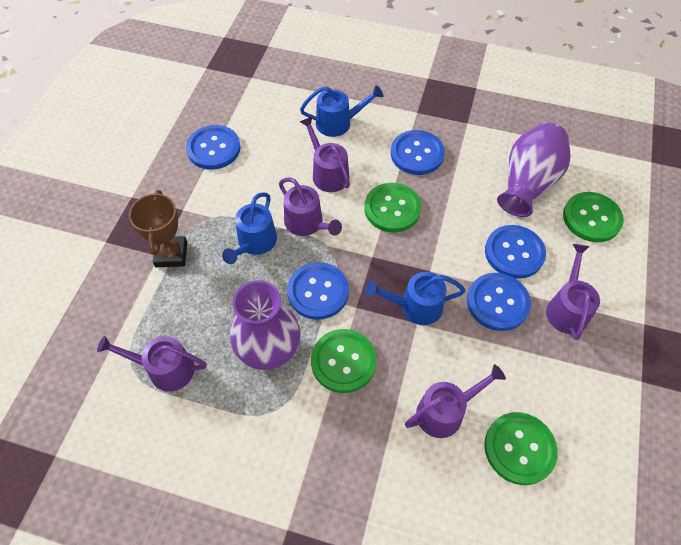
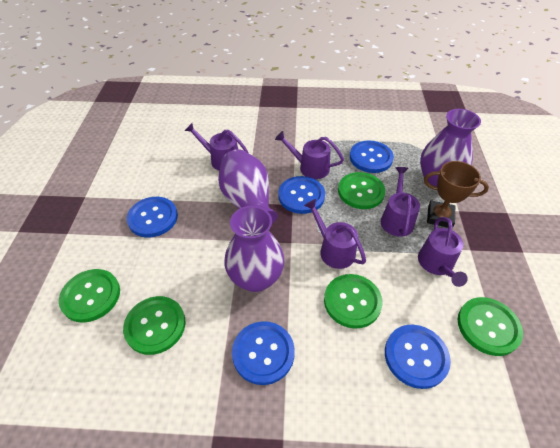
blue watering can: [222,192,277,264] [300,85,383,137] [365,272,466,325] = 3 -> none = 0
green button: [311,329,377,393] [365,183,421,232] [484,412,558,485] [563,192,624,242] = 4 -> [59,269,120,323] [123,296,185,355] [324,274,382,329] [338,172,385,209] [458,297,523,356] = 5
purple vase: [230,280,301,370] [497,122,570,217] = 2 -> [218,149,278,224] [224,206,285,292] [420,109,481,186] = 3

